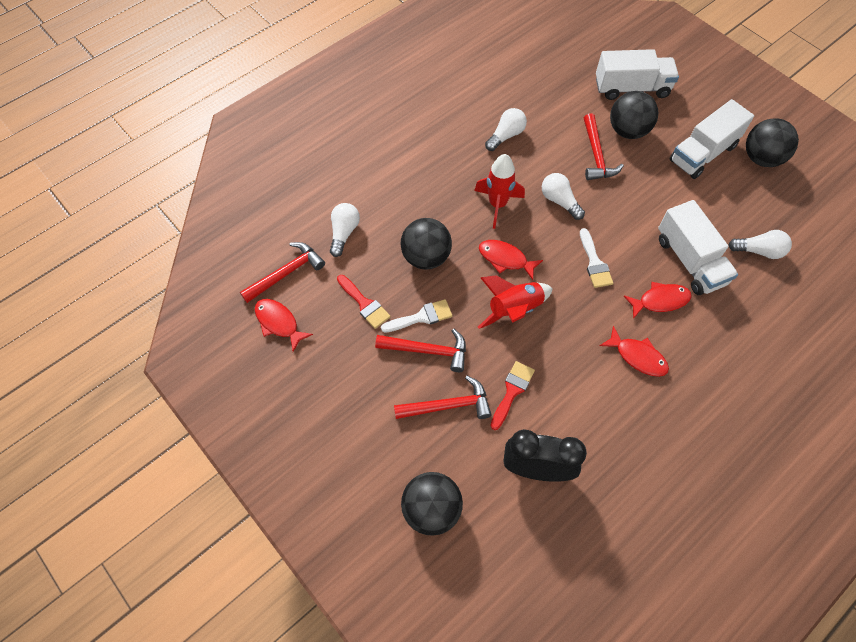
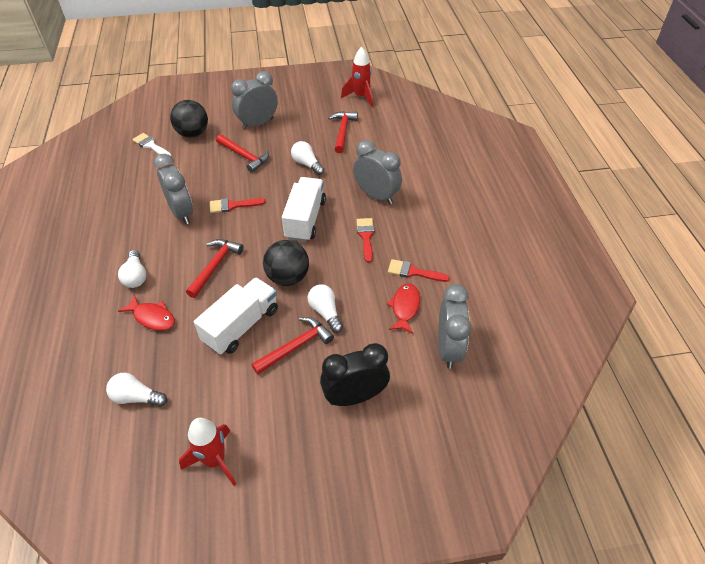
black ball: [401,218,452,270] [401,472,463,536] [610,91,658,139] [746,118,799,167] = 4 -> [170,100,208,138] [263,240,309,286] = 2
grey clock: none = 0 -> [153,154,193,224] [231,71,278,130] [353,140,402,204] [438,284,471,369] = 4
red brush: [337,275,390,329] [490,361,535,430] = 2 -> [210,198,266,213] [356,218,375,263] [388,259,450,282] = 3
red fish: [255,299,313,352] [479,240,543,280] [600,326,669,377] [624,282,692,319] = 4 -> [118,294,175,331] [386,283,420,334] = 2
white brush: [381,299,452,333] [580,228,613,288] = 2 -> [132,133,171,156] = 1
white truck: [596,49,679,100] [658,200,738,295] [669,99,754,179] = 3 -> [194,277,278,355] [282,177,326,242] = 2

